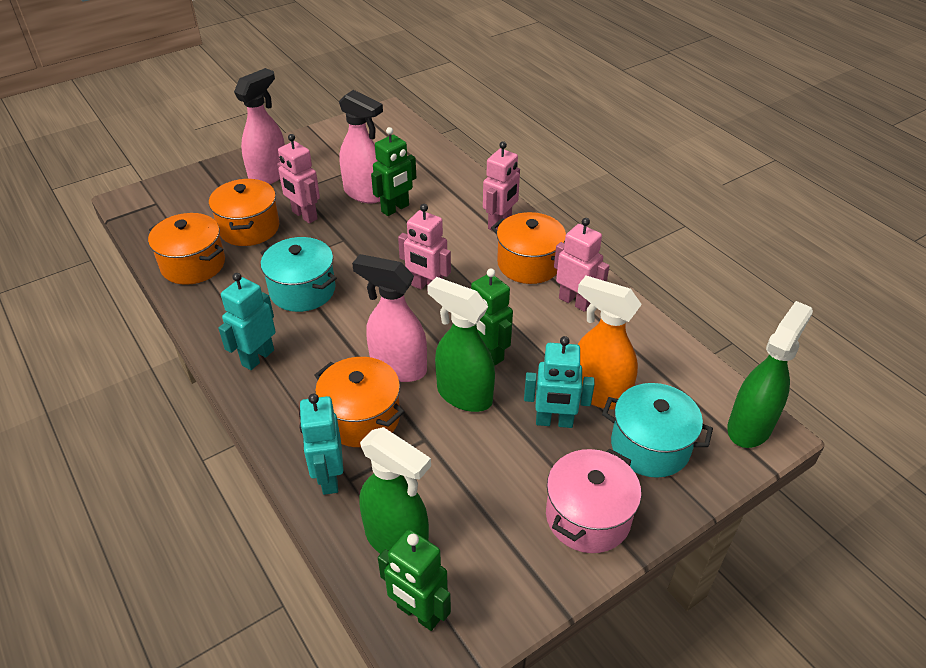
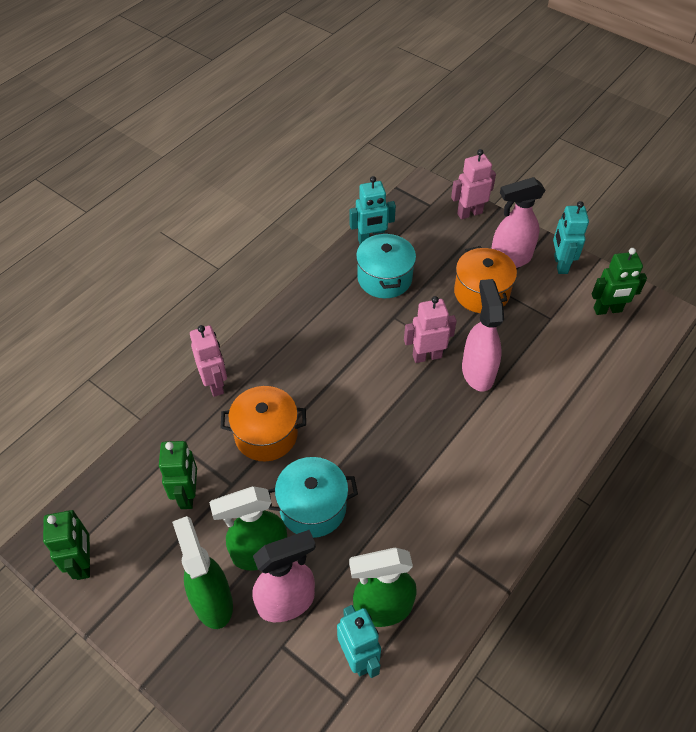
orange pot: [148,213,225,285] [209,179,279,246] [315,357,404,447] [491,212,566,284] = 4 -> [220,386,306,461] [454,246,517,313] = 2
orange spray bottle: [578,276,642,409] = 1 -> none = 0
pink pot: [546,448,641,553] = 1 -> none = 0
pink robot: [277,134,320,224] [398,204,451,292] [483,141,520,231] [554,218,609,312] = 4 -> [190,325,227,397] [404,296,457,363] [451,149,496,219] = 3

